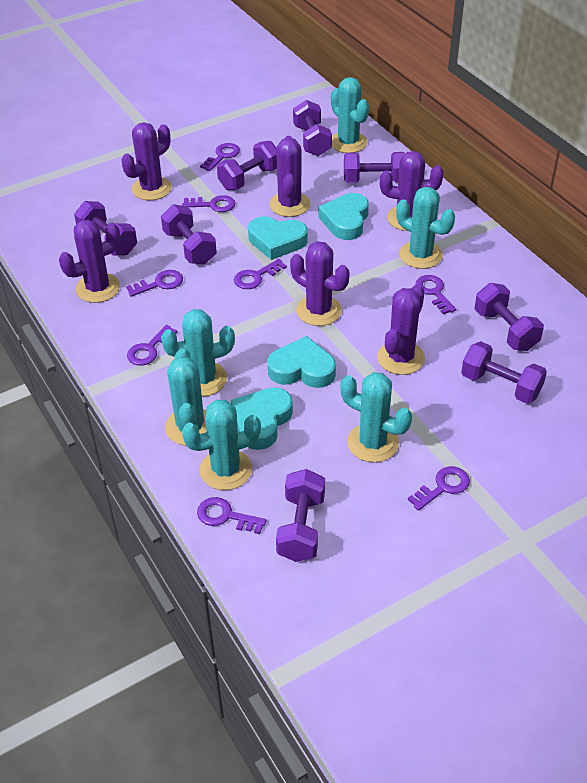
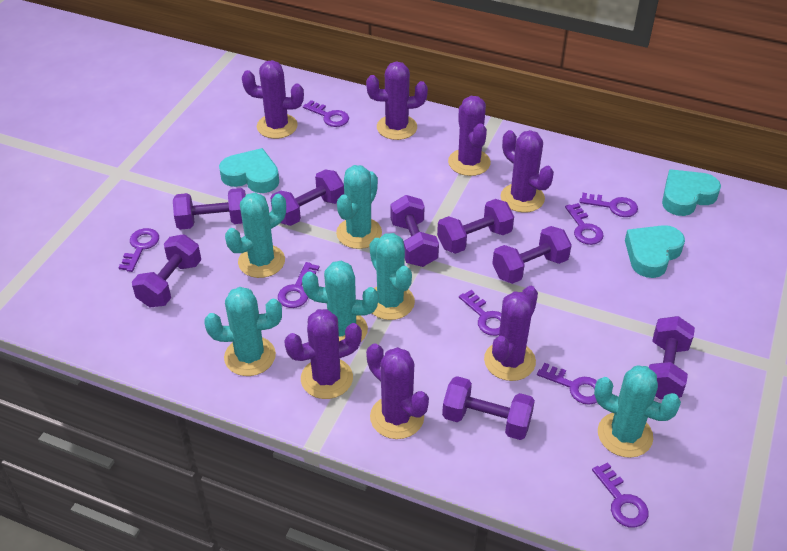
purple cactus: [59,220,120,303] [121,122,172,201] [269,136,310,217] [290,241,349,326] [377,284,425,375] [380,151,444,231] = 6 -> [242,60,304,139] [284,309,362,399] [366,61,428,140] [366,343,429,439] [448,96,491,176] [484,286,538,381] [501,130,554,213] = 7
turquoise heart: [231,388,293,450] [248,217,307,260] [267,336,336,388] [318,193,369,240] = 4 -> [219,148,279,193] [625,225,685,278] [662,169,721,216] = 3

